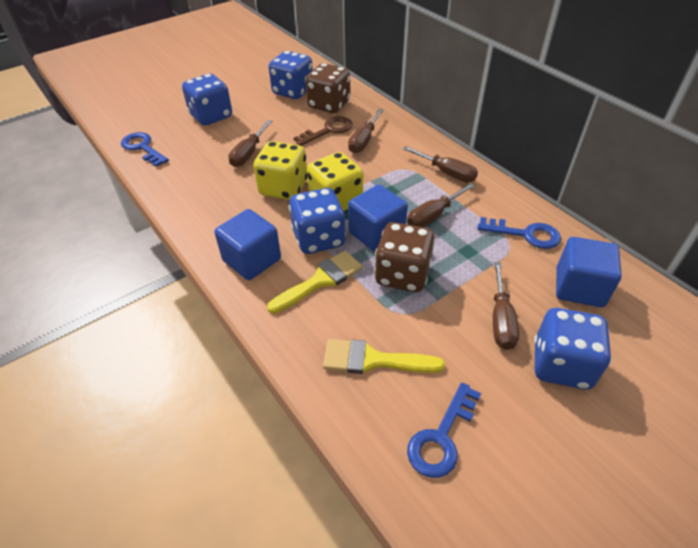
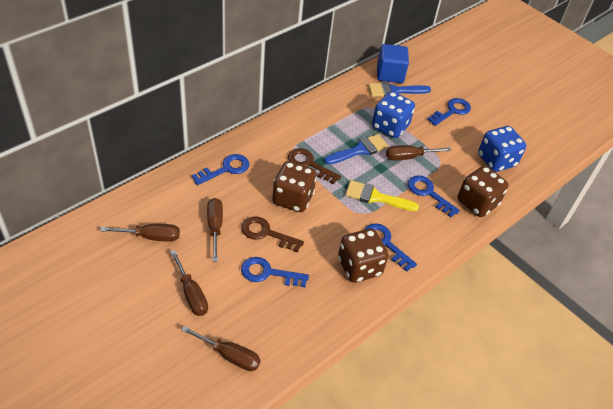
blue brush: none = 0 -> [324,134,389,165] [368,82,431,97] = 2
blue cube: [215,209,281,280] [348,184,408,252] [556,237,622,307] = 3 -> [377,44,409,83] = 1
blue dice: [182,74,232,126] [269,51,313,99] [289,188,346,254] [534,308,611,390] = 4 -> [372,91,415,138] [478,126,526,172] = 2
blue key: [121,132,169,167] [407,382,481,478] [477,217,561,249] = 3 -> [192,154,249,185] [241,257,309,287] [364,223,417,272] [408,175,460,217] [427,98,471,126] = 5
brown dice: [306,63,350,113] [374,222,435,292] = 2 -> [272,161,317,212] [338,229,388,283] [458,166,509,217] = 3
brown key: [293,116,353,146] = 1 -> [241,216,304,252] [288,148,341,184] = 2
yellow brush: [267,251,363,314] [323,339,445,374] = 2 -> [345,180,419,211] = 1
yellow dice: [253,141,307,200] [307,152,363,211] = 2 -> none = 0

